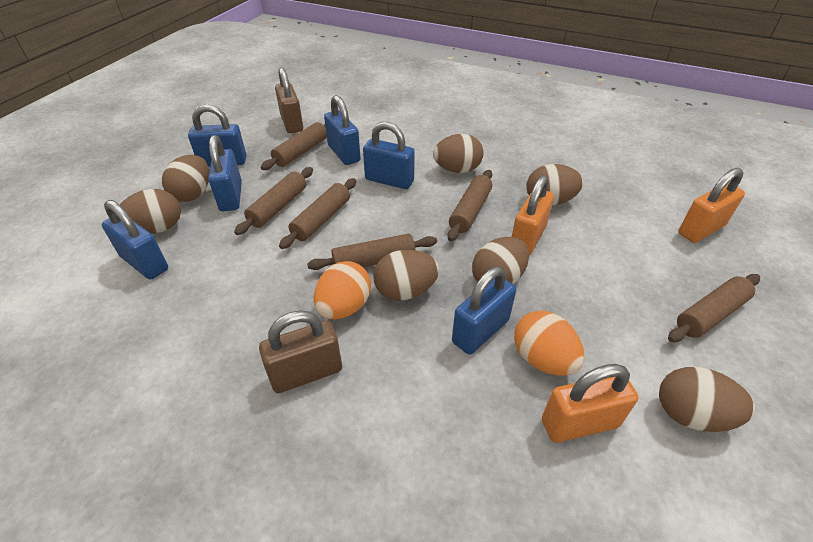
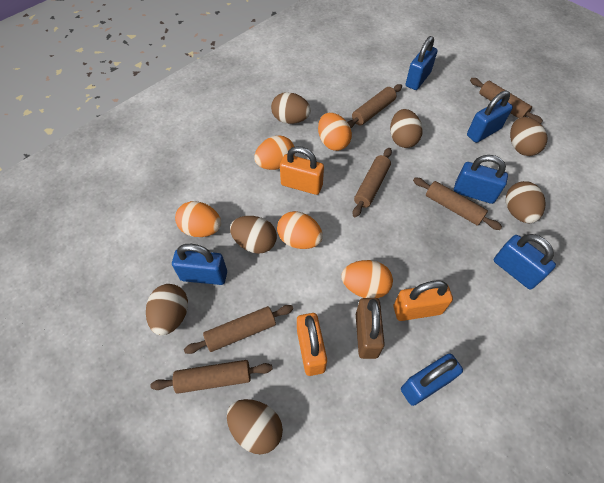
brown padlock: [259,311,342,393] [275,67,303,133] = 2 -> [356,298,385,359] = 1
orange egg: [314,261,371,319] [514,310,584,376] = 2 -> [175,201,221,237] [254,135,295,170] [277,211,323,249] [318,113,352,151] [341,260,393,298] = 5

